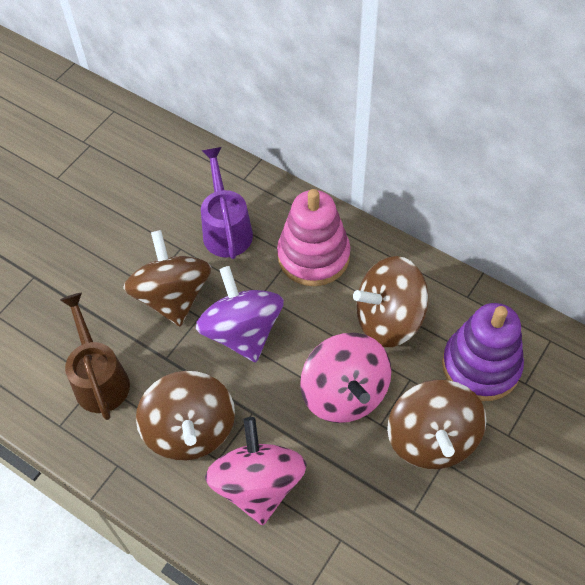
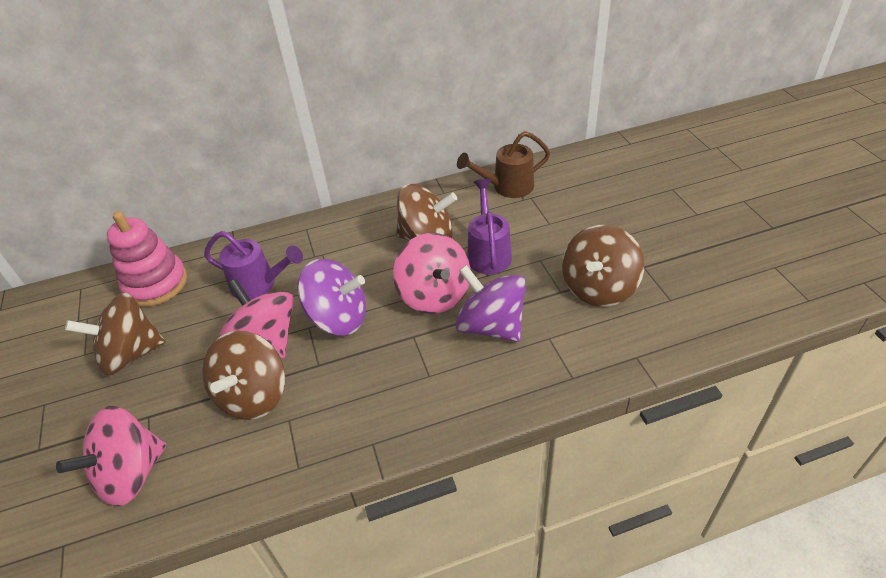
pink spinning top: [205,417,307,525] [300,333,392,423] = 2 -> [56,406,166,506] [219,279,294,358] [393,233,471,314] = 3
purple spinning top: [196,266,284,362] = 1 -> [297,259,366,336] [455,265,526,342] = 2
purple stacking toy: [442,303,524,401] = 1 -> none = 0
purple watering can: [201,147,253,259] = 1 -> [204,231,303,300] [467,179,512,274] = 2

